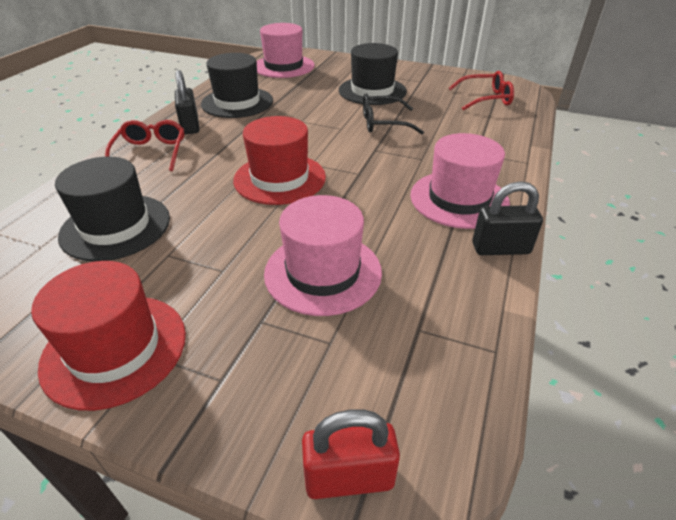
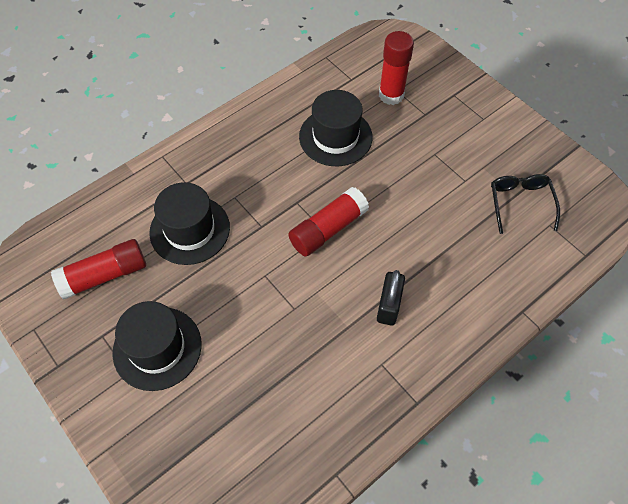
black padlock: [175,70,199,134] [472,181,543,255] = 2 -> [377,270,405,326] = 1
pink hat: [257,23,315,78] [264,195,382,316] [410,133,510,229] = 3 -> none = 0
red glasses: [105,120,184,171] [449,71,514,110] = 2 -> none = 0
red glue stick: none = 0 -> [51,239,146,299] [288,187,369,257] [379,31,414,105] = 3
red hat: [31,261,186,411] [233,116,326,205] = 2 -> none = 0
red padlock: [302,409,400,499] = 1 -> none = 0

